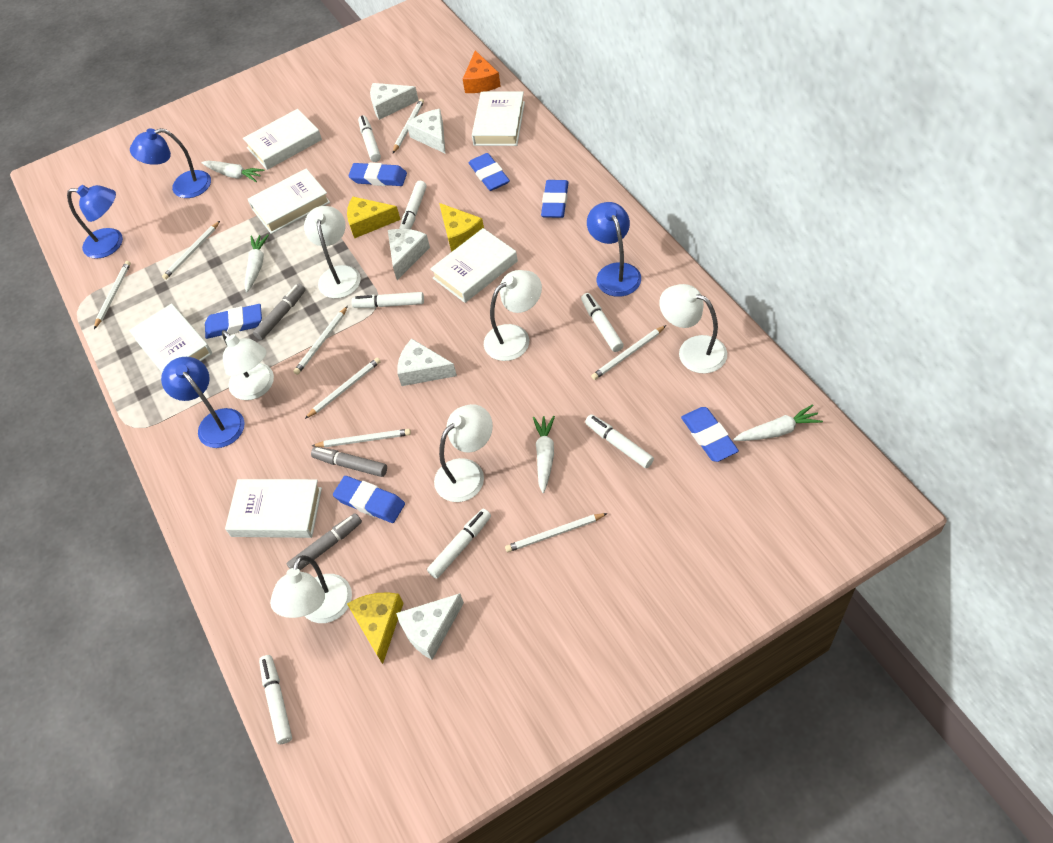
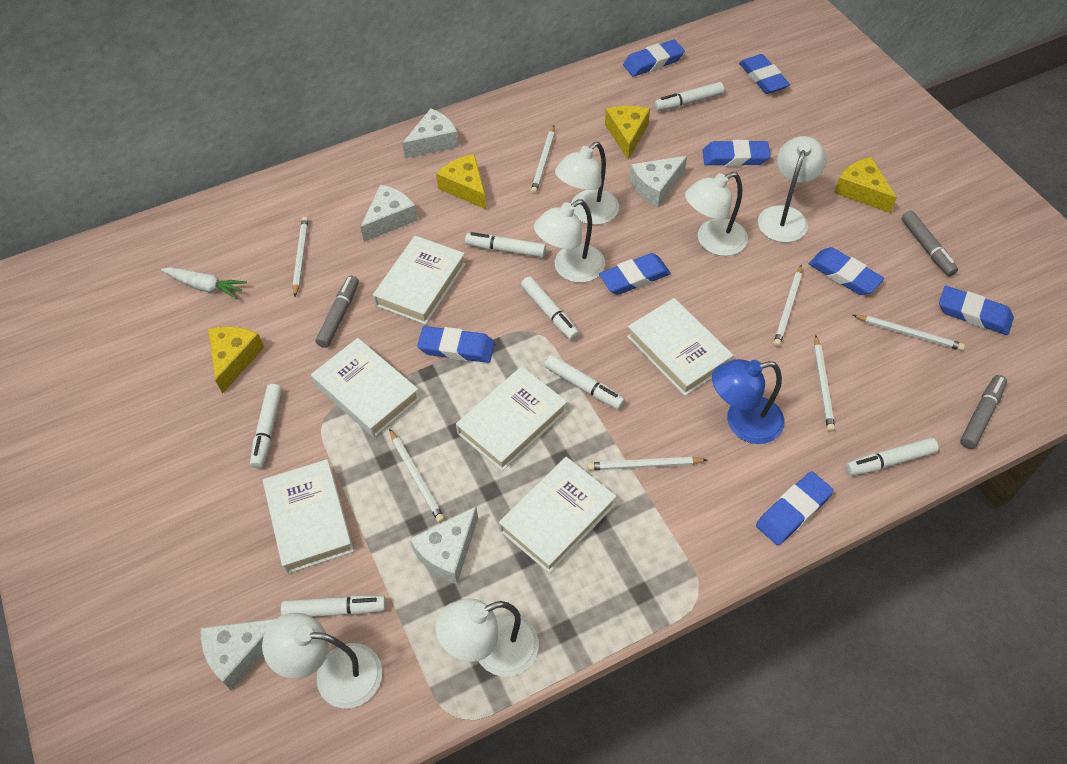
blue eraser: [205,304,262,339] [333,476,405,523] [348,162,407,186] [469,153,510,191] [541,180,568,218] [681,407,739,462] = 6 -> [417,326,495,363] [599,253,671,295] [623,39,685,77] [703,140,770,166] [739,54,790,94] [756,472,834,545] [809,247,884,295] [939,286,1014,335] = 8
blue lamp: [67,185,123,259] [130,128,211,198] [161,357,245,448] [587,202,641,297] = 4 -> [712,359,785,444] = 1
orange cheese: [463,50,501,93] = 1 -> none = 0
white carrot: [201,161,265,182] [244,235,269,292] [533,416,555,493] [733,404,823,441] = 4 -> [161,267,247,299] = 1
white pencil: [94,261,131,329] [162,221,220,280] [293,306,348,375] [305,357,381,419] [312,429,411,447] [393,99,424,153] [505,513,608,552] [591,325,666,380] = 8 -> [292,217,308,297] [389,428,445,523] [531,126,555,194] [587,457,707,471] [774,264,802,347] [814,335,835,432] [853,315,965,351] = 7
yellow cheese: [347,196,401,238] [347,592,404,664] [439,203,484,252] = 3 -> [208,327,264,394] [436,154,486,209] [605,106,650,160] [834,157,897,213] = 4

